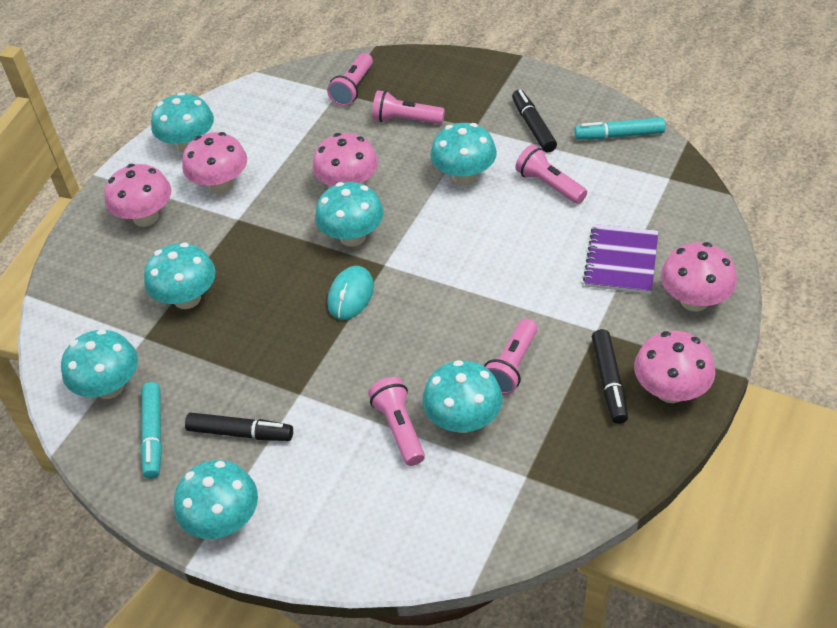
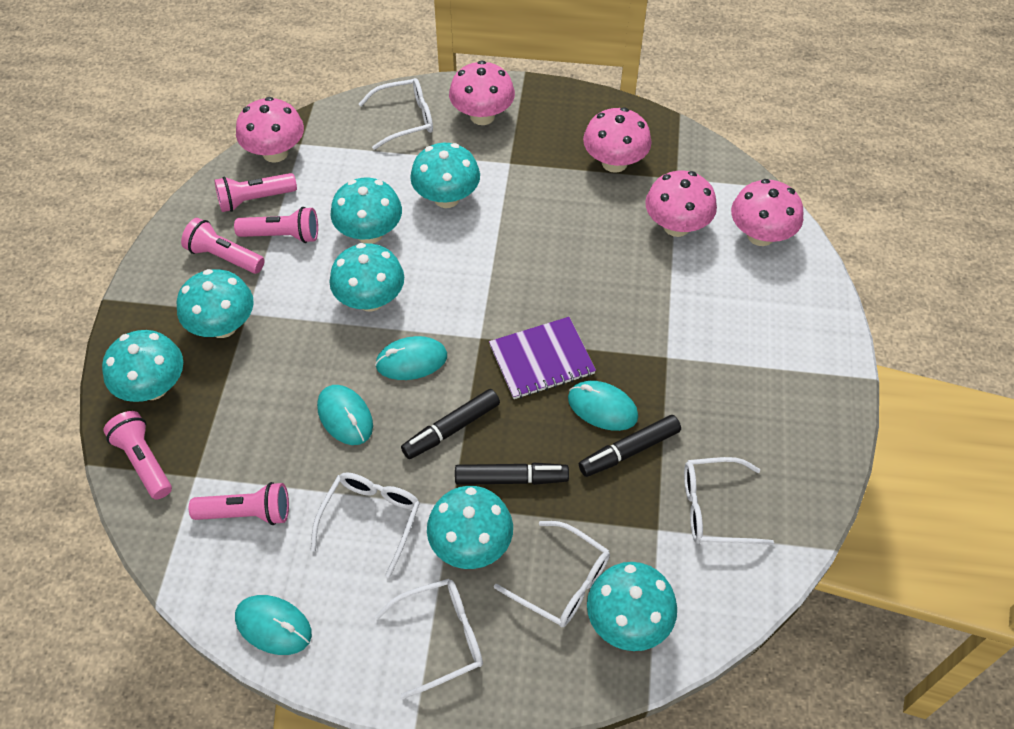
turquoise marker: [140,382,162,479] [574,117,665,140] = 2 -> none = 0
turquoise mouse: [328,266,374,320] = 1 -> [235,595,312,655] [317,385,373,445] [375,336,447,380] [568,381,638,431] = 4
white glasses: none = 0 -> [311,472,420,578] [359,78,433,150] [375,579,483,699] [494,521,610,627] [684,457,774,545] = 5

